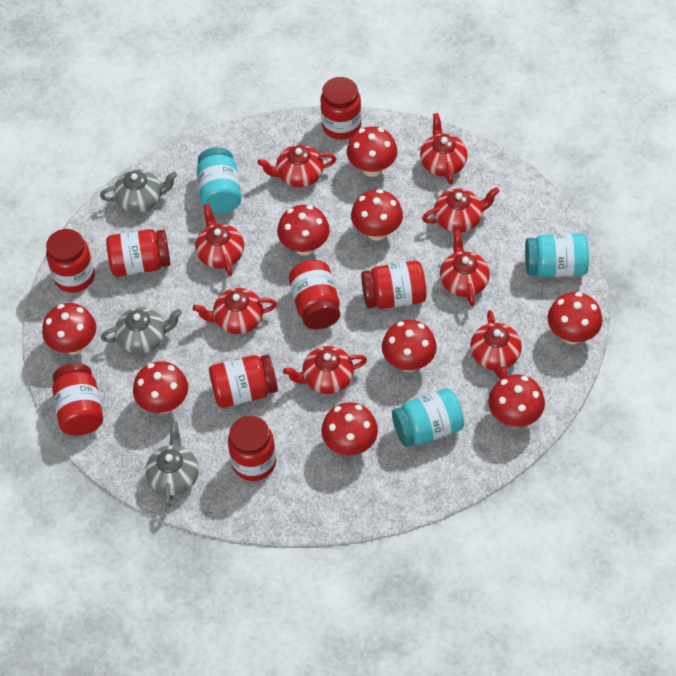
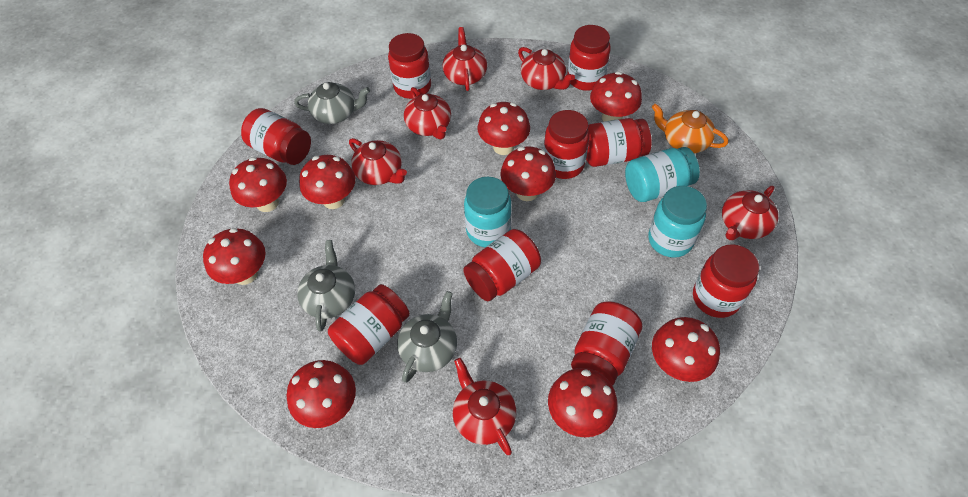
orange teapot: none = 0 -> [652,103,728,153] = 1
red jar: [46,229,95,293] [52,363,103,435] [106,229,170,277] [209,354,278,408] [228,416,276,481] [289,260,340,329] [320,77,362,140] [361,261,426,309] = 8 -> [241,108,311,165] [328,284,410,365] [388,33,431,99] [463,229,541,301] [544,110,589,179] [567,25,611,91] [571,301,642,385] [586,118,652,167] [693,244,759,318] = 9
red teapot: [193,288,277,334] [195,204,244,276] [257,144,336,188] [283,346,367,394] [420,113,468,184] [422,187,499,233] [440,230,490,306] [470,310,522,379] = 8 -> [349,138,407,185] [404,87,451,139] [442,27,487,91] [453,358,516,455] [518,47,575,90] [722,186,778,240] = 6

